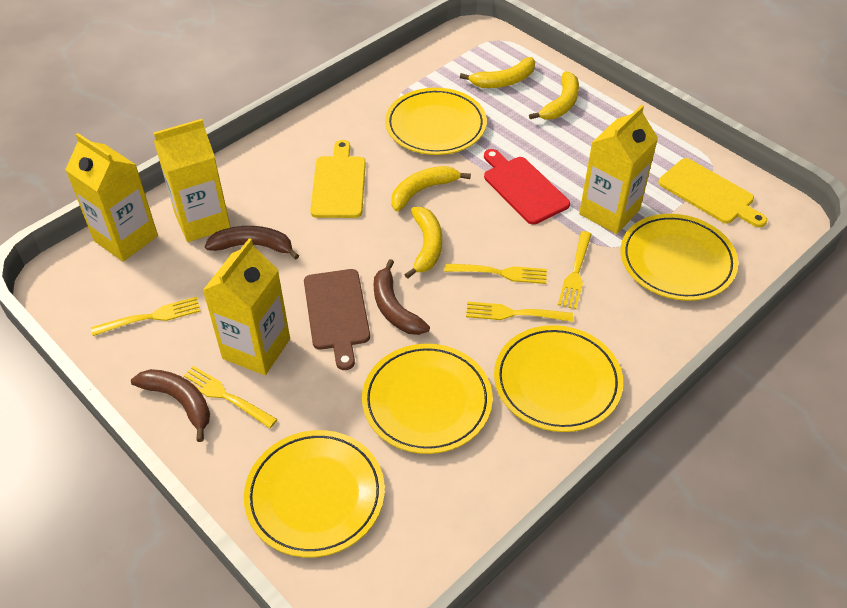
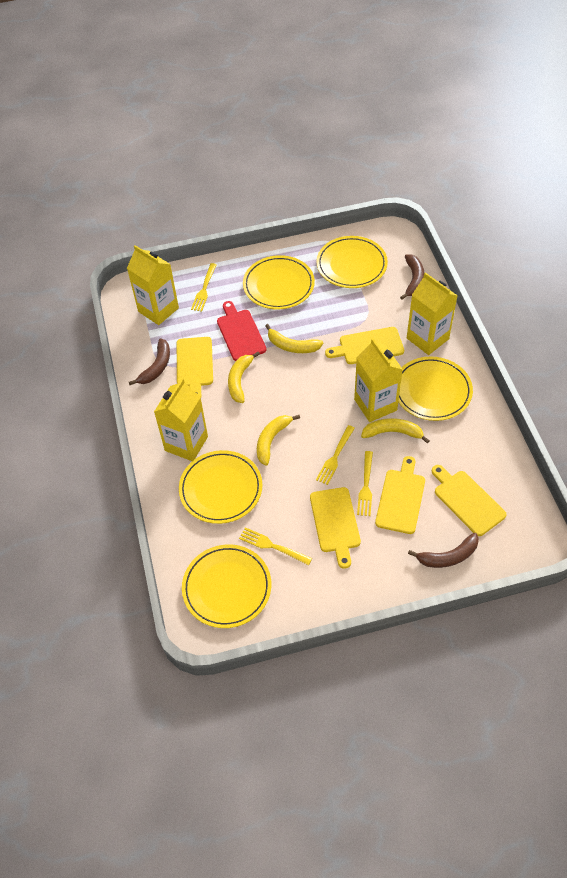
brown cutting board: [304,269,370,370] = 1 -> none = 0
yellow cutting board: [310,140,366,218] [658,158,767,227] = 2 -> [177,337,213,396] [310,487,361,569] [325,327,404,364] [375,456,425,534] [432,465,507,536] = 5
yellow fork: [91,297,201,336] [184,366,277,428] [444,263,547,284] [466,302,573,322] [558,231,592,309] = 5 -> [191,263,217,312] [239,527,312,565] [316,425,355,485] [357,451,373,516] = 4

